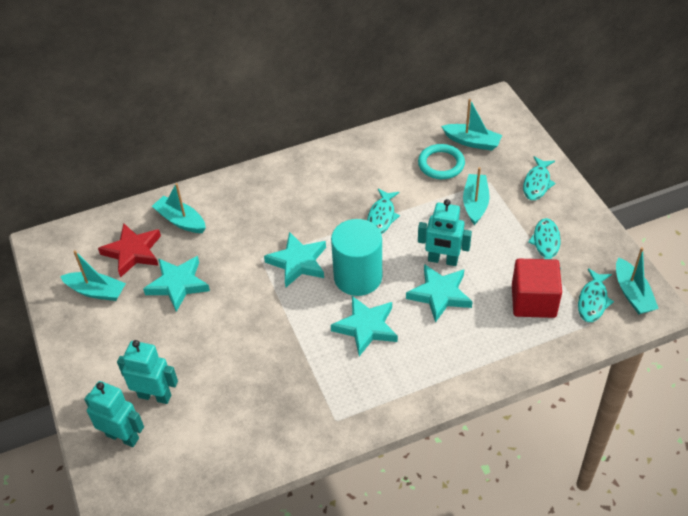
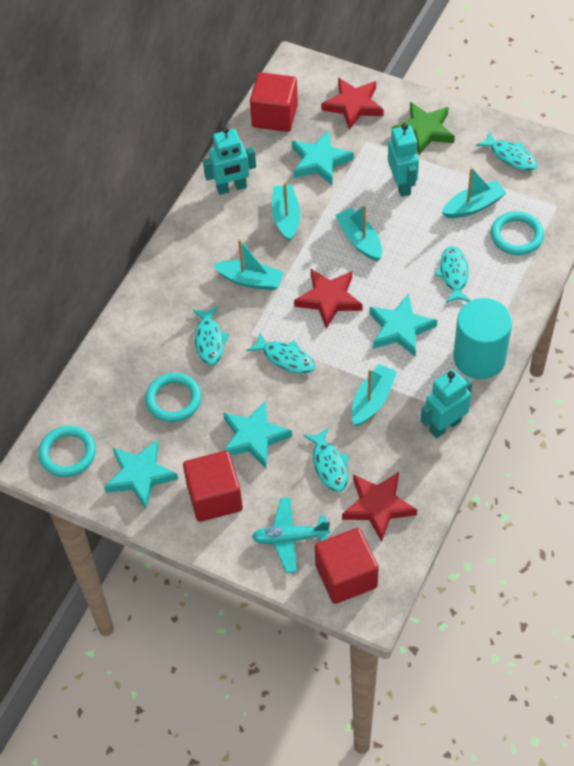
green star: none = 0 -> [392,102,455,155] = 1
red cube: [512,259,562,318] = 1 -> [183,451,243,522] [250,72,298,132] [315,528,378,604] = 3
red star: [98,223,161,278] = 1 -> [294,269,363,329] [321,78,384,130] [342,472,417,542] = 3
turquoise fish: [367,189,400,234] [523,156,556,200] [528,218,561,269] [578,268,614,322] = 4 -> [193,307,229,365] [247,333,315,374] [303,428,349,492] [435,246,470,303] [476,132,538,171] = 5
turquoise plane: none = 0 -> [252,497,330,573] = 1
turquoise ring: [418,144,465,179] = 1 -> [38,426,96,477] [145,373,202,422] [491,211,544,255] = 3

